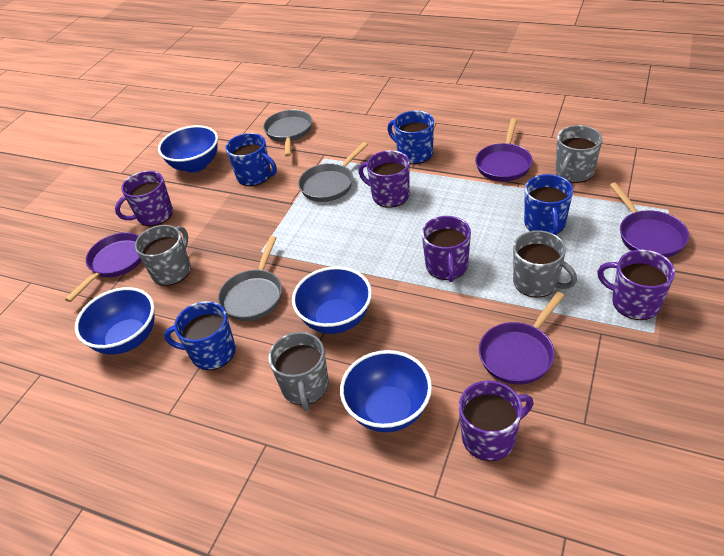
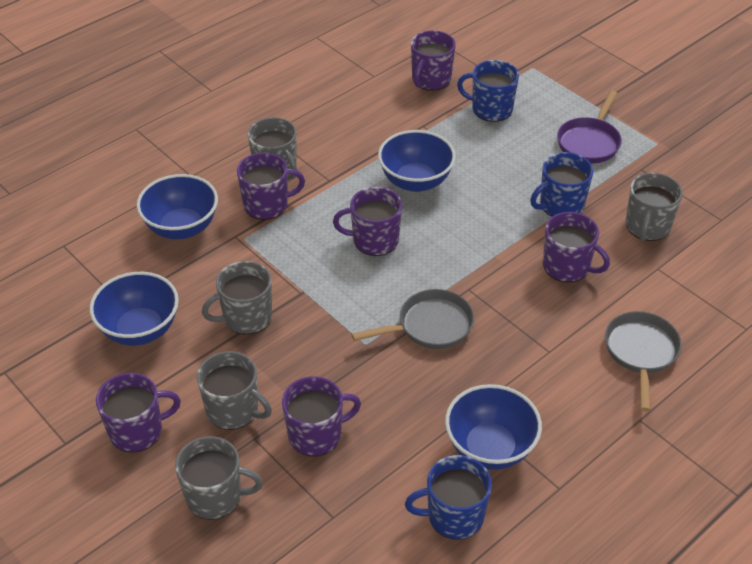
blue mug: [164,301,236,370] [226,133,277,186] [387,111,434,164] [524,174,573,235] = 4 -> [405,455,492,540] [457,60,519,122] [530,152,594,217] = 3
grey mug: [135,225,191,286] [268,332,329,411] [513,230,577,298] [555,125,603,183] = 4 -> [175,436,263,520] [197,351,272,430] [202,261,272,335] [248,117,297,179] [626,173,683,241] = 5
grey pan: [218,236,282,321] [263,110,312,157] [298,142,368,202] = 3 -> [351,289,474,349] [605,311,682,412] = 2
purple mug: [115,171,173,226] [358,150,410,208] [422,216,471,282] [459,381,533,461] [597,250,675,320] = 5 -> [96,373,181,453] [237,153,305,220] [282,376,361,456] [333,187,402,256] [411,30,456,91] [543,212,610,283] = 6
purple pan: [65,232,142,302] [475,118,532,182] [479,292,565,385] [610,183,689,258] = 4 -> [557,90,622,163] = 1

